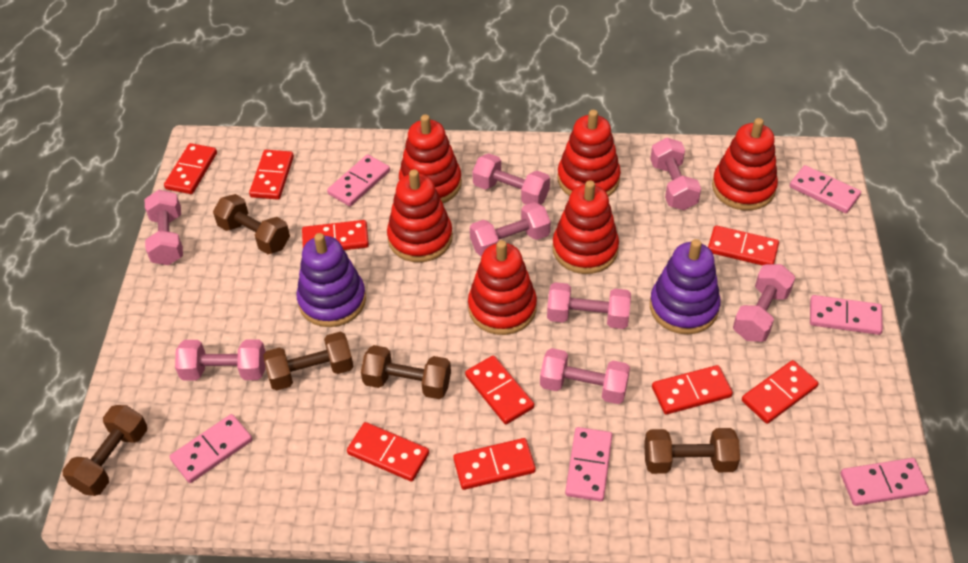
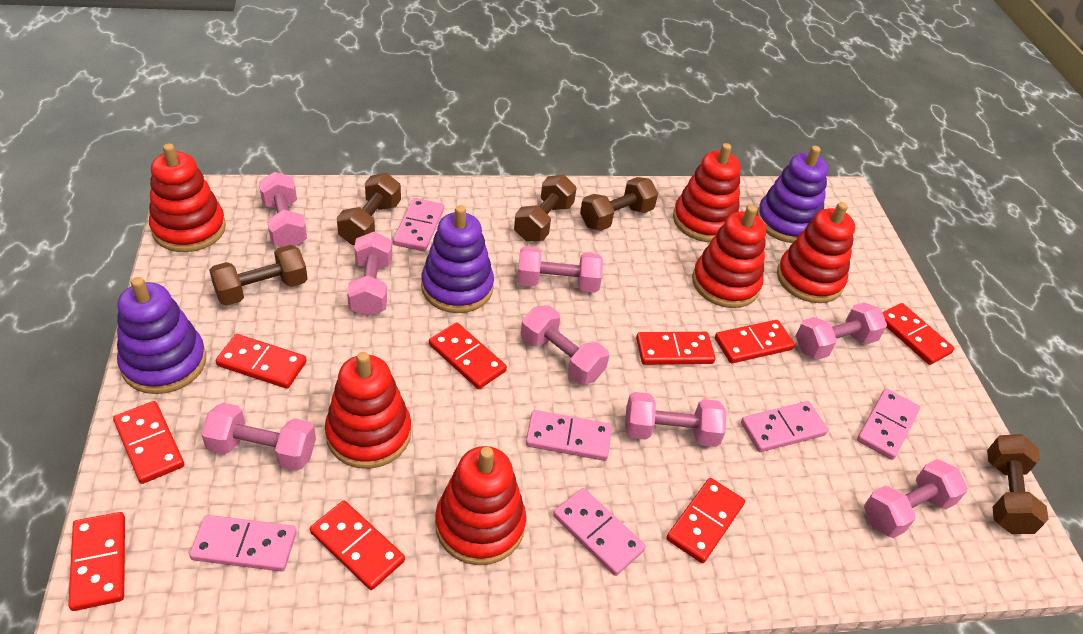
purple stacking toy: [296,233,366,327] [650,239,720,334] = 2 -> [117,277,206,394] [421,205,494,313] [756,146,828,243] = 3

